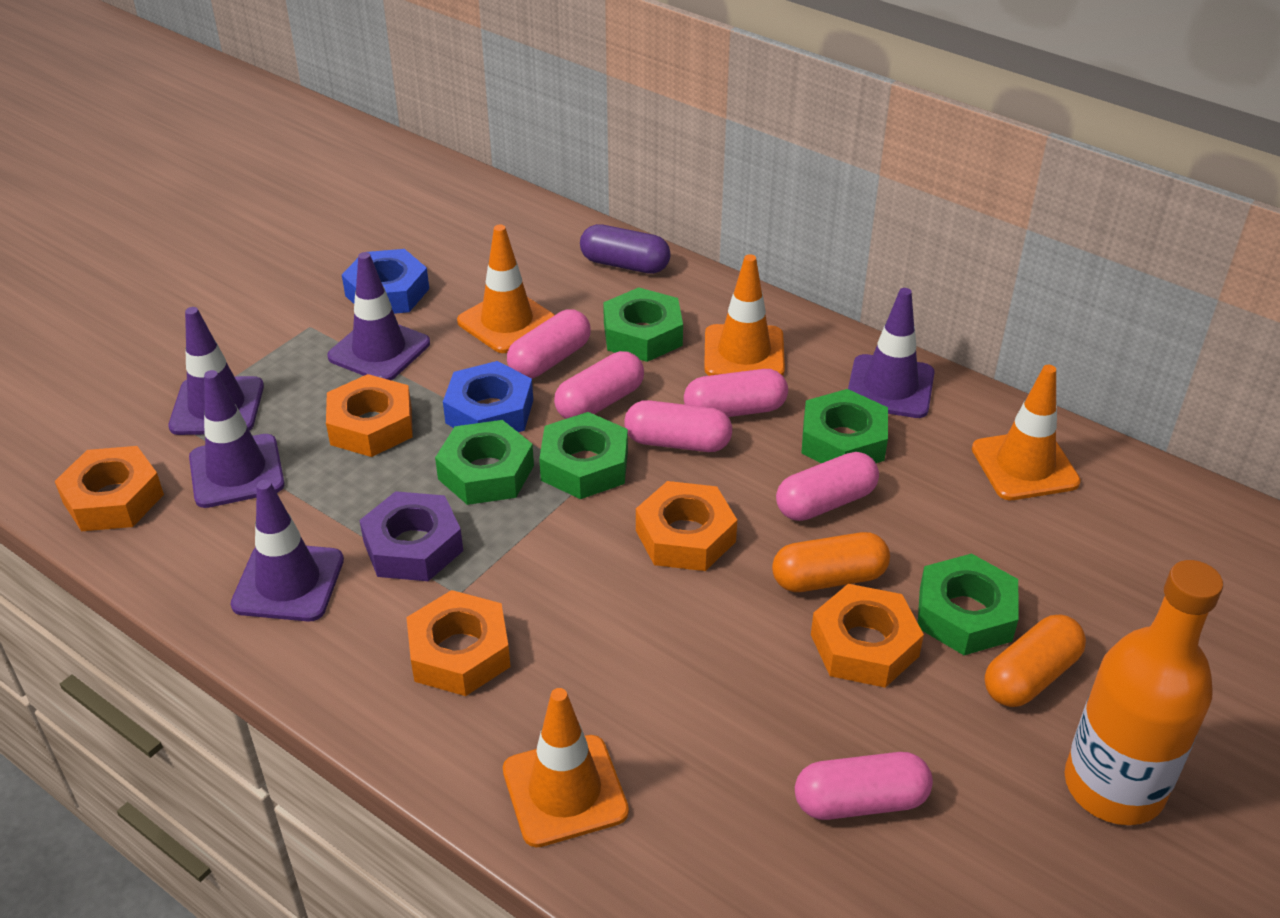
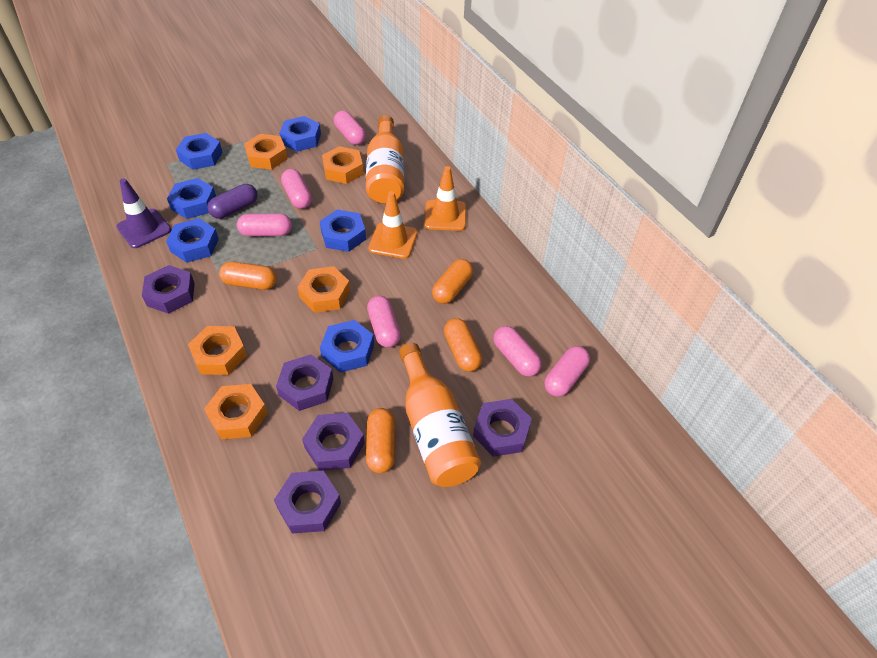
blue nut: [342,249,429,314] [443,361,533,432] = 2 -> [166,218,219,263] [167,178,216,219] [176,133,223,170] [279,116,321,152] [320,209,366,252] [320,320,374,373] = 6
green nut: [435,420,534,505] [539,412,628,499] [603,287,683,362] [801,389,888,463] [918,554,1019,655] = 5 -> none = 0
orange bottle: [1065,560,1223,825] = 1 -> [366,115,404,204] [399,343,481,487] = 2
orange capsule: [772,532,890,592] [985,614,1086,707] = 2 -> [219,262,277,290] [366,408,395,473] [432,259,473,304] [444,318,482,372] = 4
orange traffic cone: [457,225,554,353] [503,688,629,847] [704,254,785,376] [972,365,1081,500] = 4 -> [368,191,418,259] [424,166,466,231] = 2
purple nut: [359,491,463,581] = 1 -> [142,265,195,314] [274,471,341,534] [276,355,334,411] [302,413,365,471] [473,399,532,457] = 5
purple traffic cone: [168,307,264,435] [189,370,285,508] [231,480,344,621] [327,252,430,380] [848,288,934,418] = 5 -> [116,178,171,248] = 1

